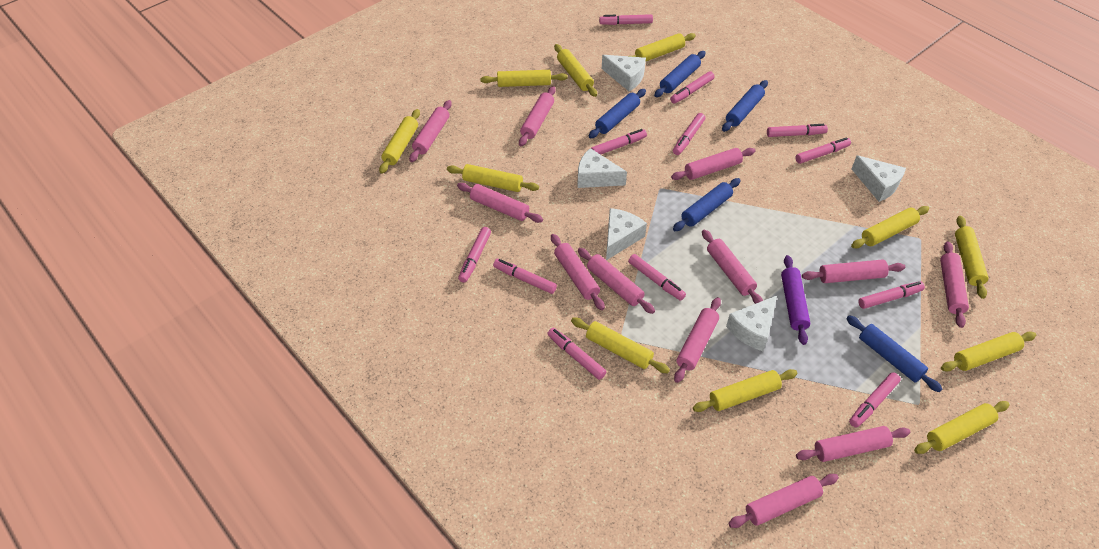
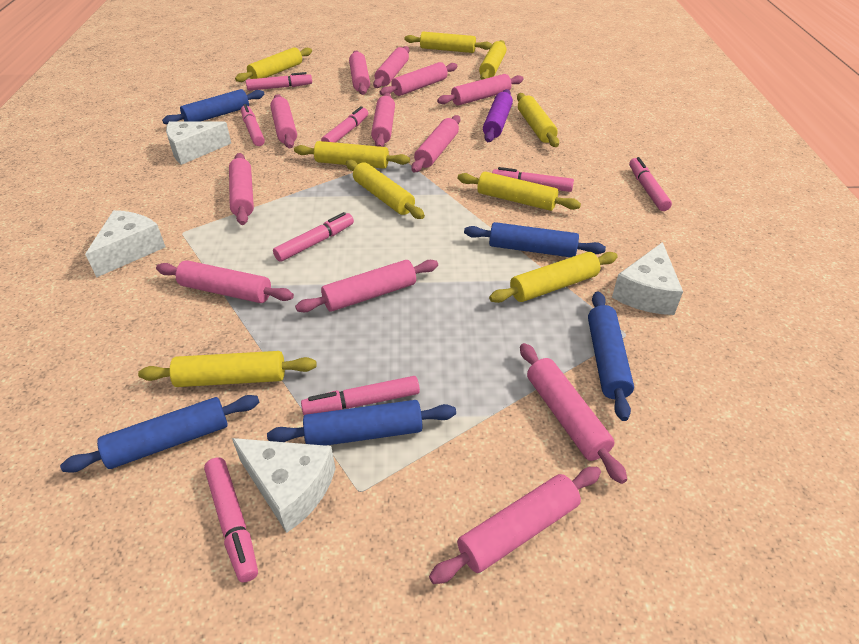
pink marker: [458,227,491,283] [493,259,557,294] [547,328,606,380] [591,129,647,155] [599,14,653,25] [628,254,686,301] [670,71,715,104] [673,113,705,155] [767,124,828,137] [795,137,851,164] [849,372,901,428] [858,281,925,309] = 12 -> [204,457,258,583] [241,104,265,146] [246,72,312,91] [273,212,354,262] [301,376,420,415] [321,106,368,143] [492,167,574,192] [629,157,672,211] = 8
white cheese: [578,148,627,188] [602,55,646,91] [606,208,647,260] [726,296,777,351] [851,155,906,202] = 5 -> [85,210,166,278] [166,121,231,165] [232,438,336,533] [612,242,683,315] = 4
yellow rolling pin: [379,109,420,174] [447,164,539,192] [480,70,568,87] [554,44,597,97] [571,318,670,373] [630,33,696,61] [693,369,798,412] [851,206,929,248] [914,401,1010,454] [941,331,1036,372] [955,216,988,299] = 11 -> [138,351,317,387] [235,47,312,82] [294,141,410,169] [346,160,425,219] [404,32,492,53] [458,172,581,211] [479,40,506,80] [489,252,618,303] [517,93,559,147] = 9

